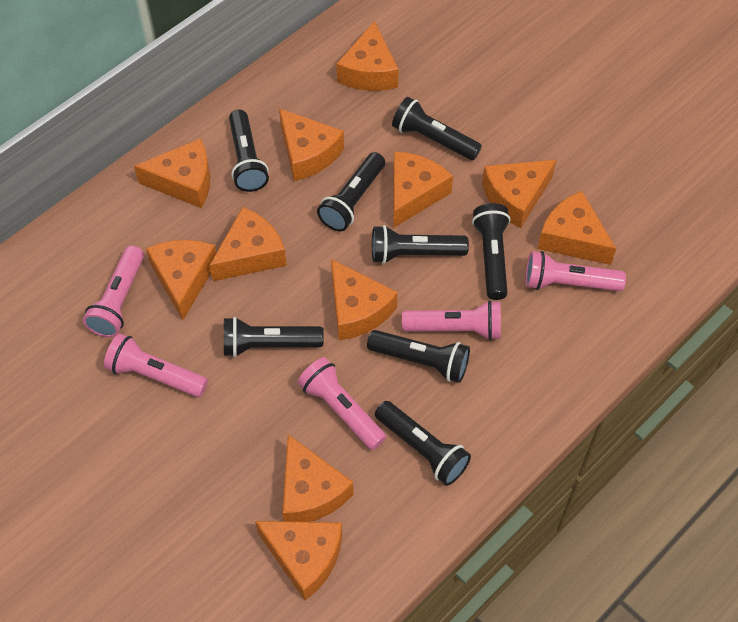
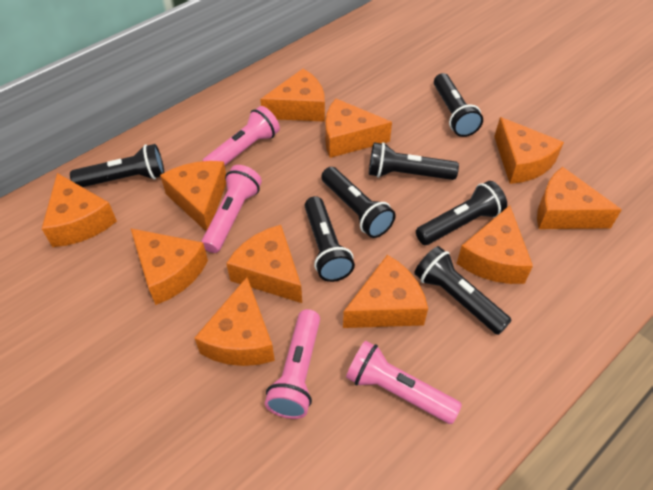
black flashlight: [224,317,324,357] [229,110,269,192] [317,152,385,231] [367,330,470,383] [372,225,469,264] [375,401,471,486] [392,97,482,160] [472,203,510,300] = 8 -> [70,144,164,187] [305,196,355,282] [321,167,396,238] [369,142,459,180] [414,246,512,335] [416,181,507,245] [434,73,483,137] = 7
pink flashlight: [83,246,144,338] [104,334,208,397] [298,357,386,450] [402,300,501,340] [525,251,626,291] = 5 -> [201,165,262,253] [202,106,280,165] [265,309,320,419] [346,341,462,424] = 4

